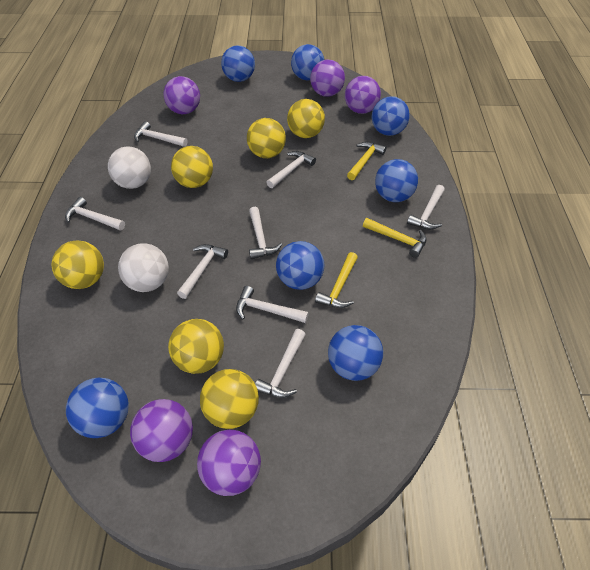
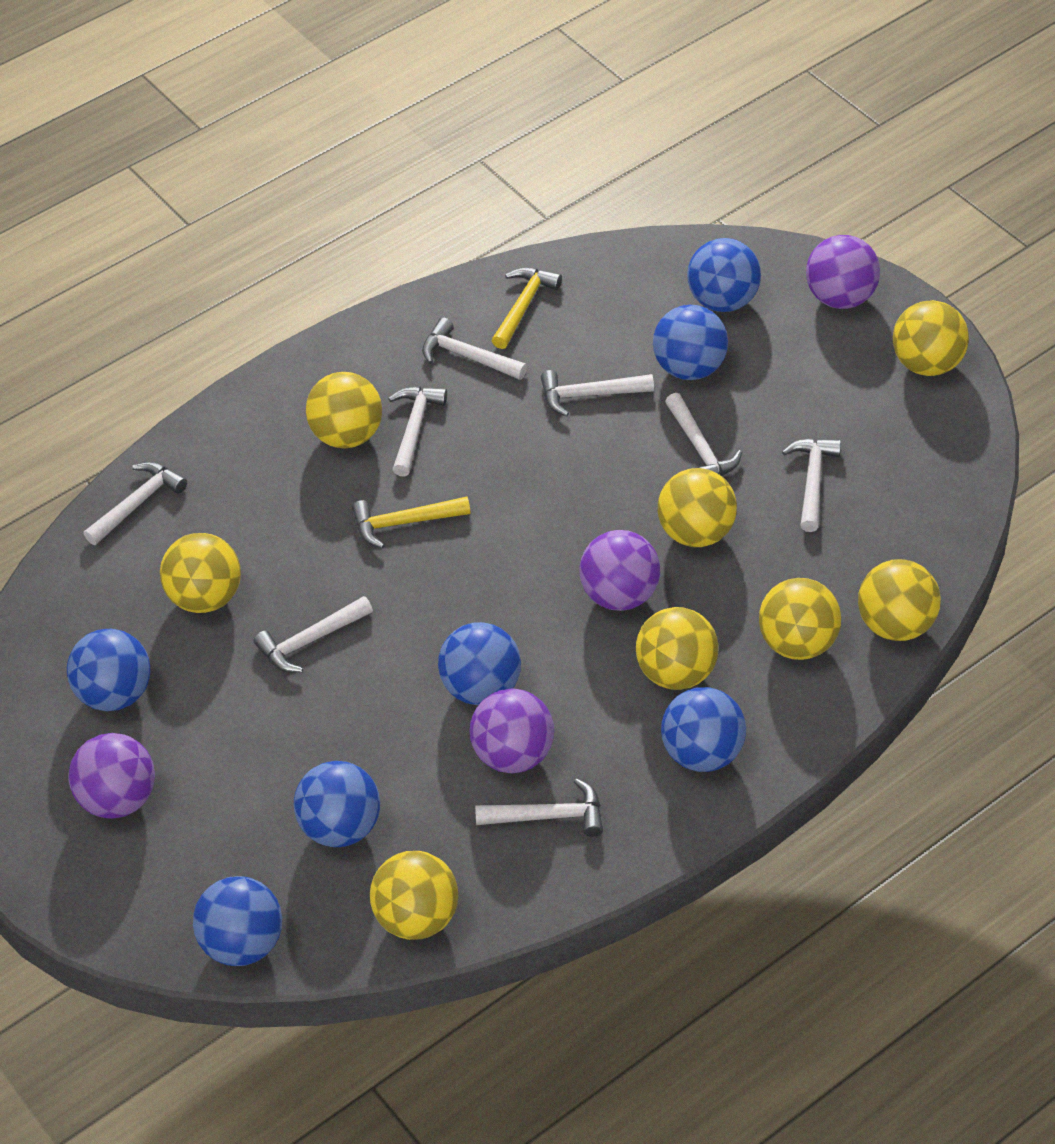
purple ball: [130,399,193,462] [164,76,200,114] [197,430,261,496] [310,60,345,97] [345,76,381,114] = 5 -> [69,733,155,819] [470,688,554,773] [579,530,660,611] [806,235,880,309] = 4
white ball: [108,146,151,189] [118,243,169,292] = 2 -> none = 0
yellow ball: [52,240,104,289] [168,319,224,374] [171,146,213,188] [200,369,259,429] [247,118,286,158] [287,99,325,138] = 6 -> [160,533,241,613] [306,372,382,448] [370,851,458,940] [636,607,719,690] [658,468,737,547] [759,578,841,660] [858,559,941,641] [893,300,969,376] = 8
yellow hammer: [315,252,358,308] [347,142,386,180] [363,218,427,258] = 3 -> [352,497,471,549] [491,267,562,349] = 2

